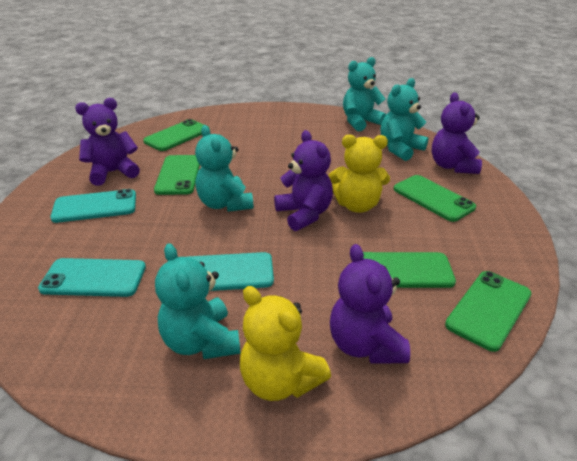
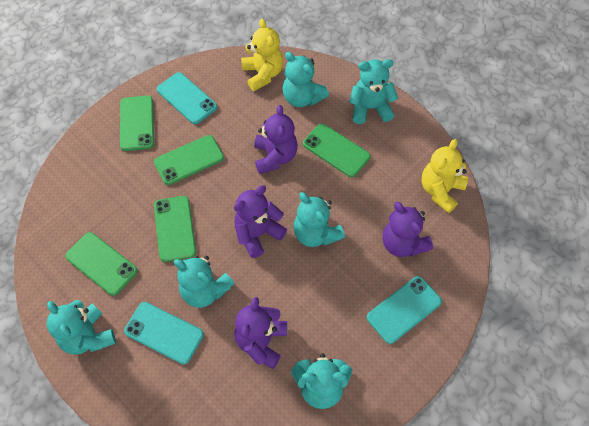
turquoise teddy bear: [155,243,241,359] [195,125,254,212] [343,57,386,132] [381,78,428,161] = 4 -> [47,300,116,355] [174,256,235,308] [283,52,329,107] [291,353,352,409] [293,192,345,247] [349,59,398,124] = 6

